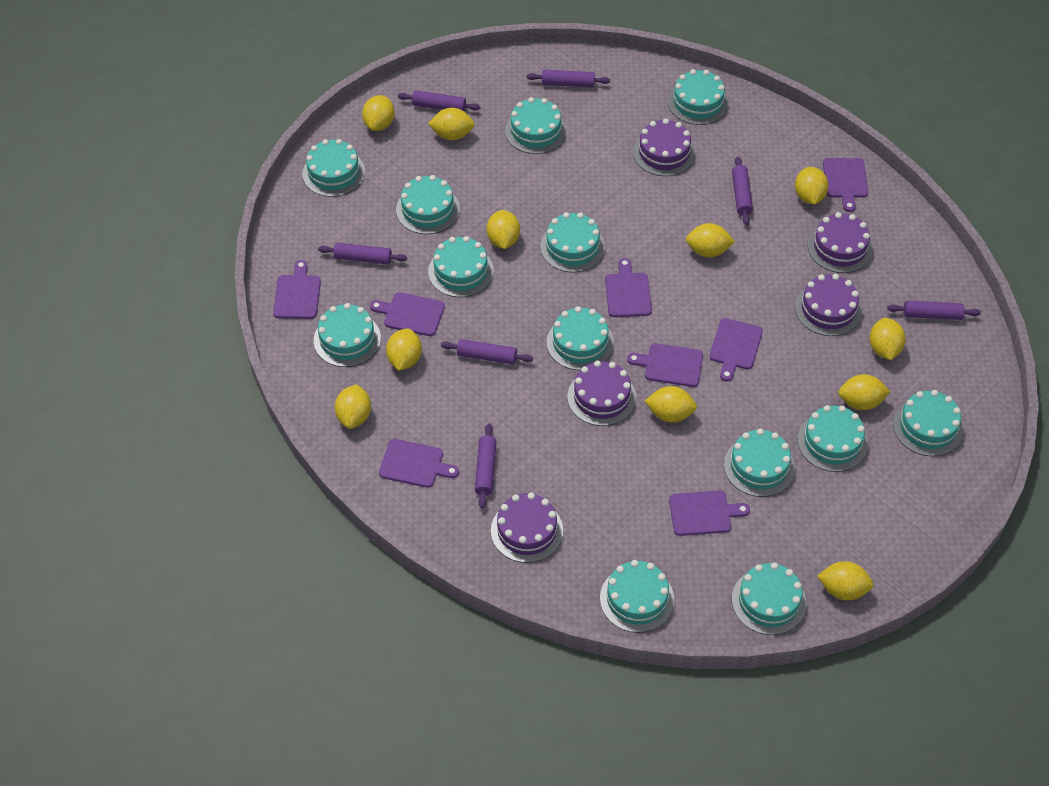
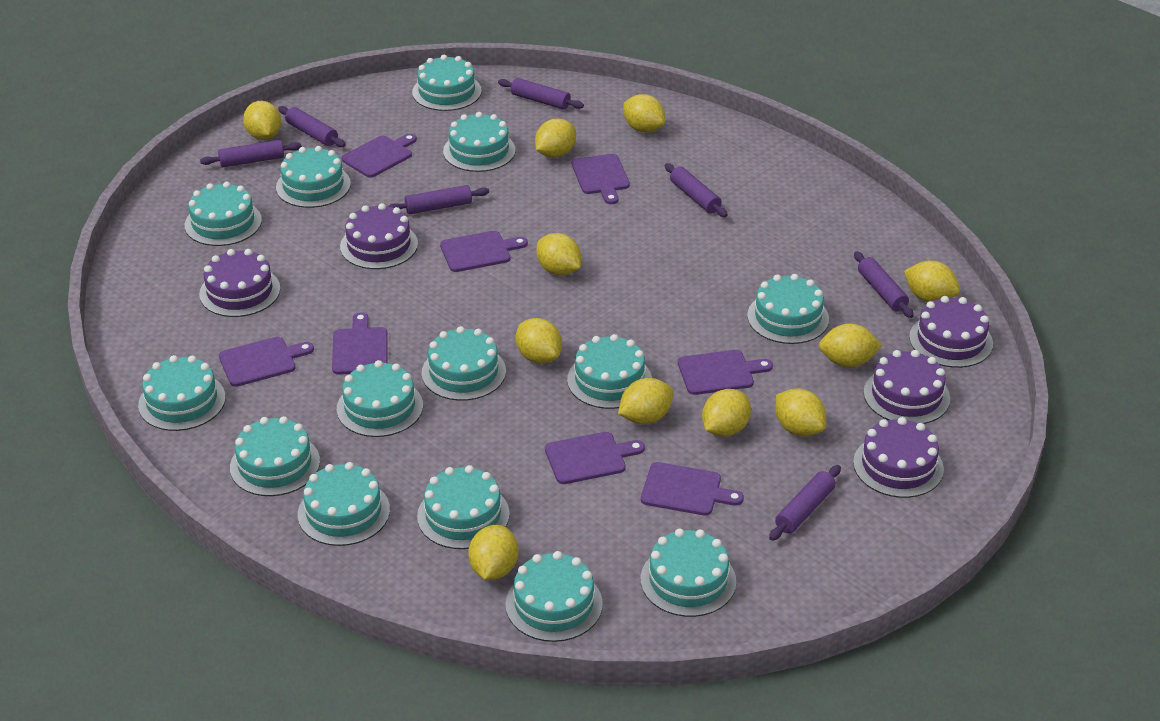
turquoise cake: [302,139,365,197] [314,303,381,367] [396,175,460,234] [428,236,494,297] [505,97,567,154] [540,212,605,273] [547,306,614,371] [600,560,674,633] [668,69,729,125] [724,429,795,497] [732,562,806,635] [797,405,868,472] [893,390,963,457] = 13 -> [138,355,226,431] [185,182,262,246] [230,416,320,496] [276,146,351,208] [298,462,390,546] [337,360,423,437] [412,55,482,111] [417,465,510,549] [422,326,506,401] [443,112,516,172] [505,551,603,642] [567,334,652,409] [640,529,736,617] [747,274,829,344] = 14

